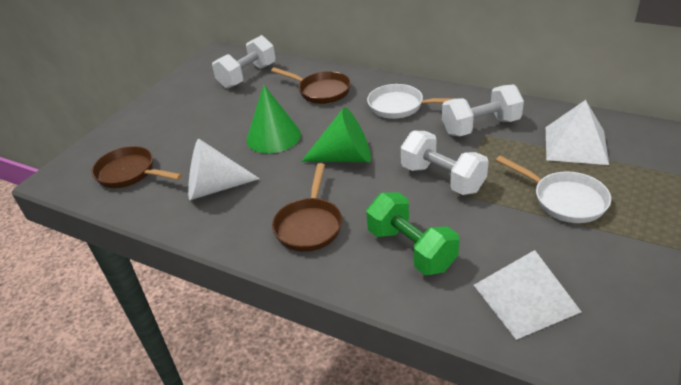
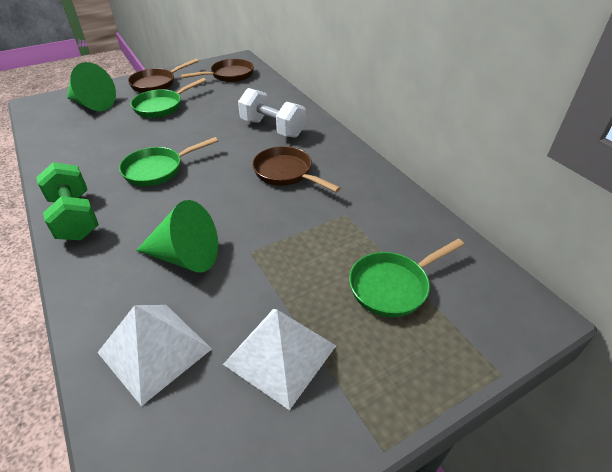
green pan: none = 0 -> [119,137,218,186] [130,78,206,118] [349,239,464,317] = 3
white cone: [188,139,260,200] = 1 -> none = 0
white dumbbell: [212,35,276,89] [401,131,489,195] [442,84,524,136] = 3 -> [238,88,306,138] = 1
white pan: [367,84,459,119] [496,156,611,223] = 2 -> none = 0

